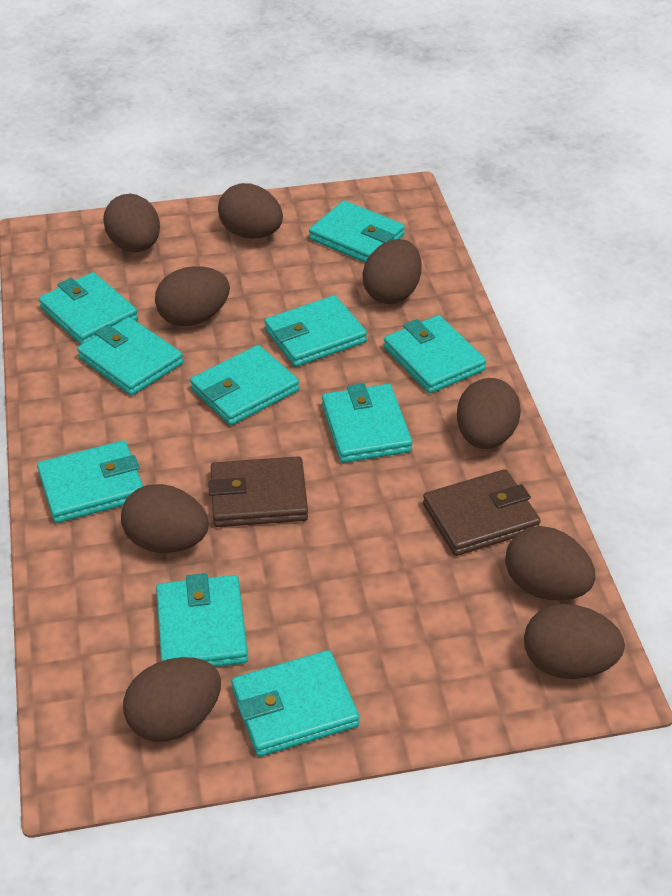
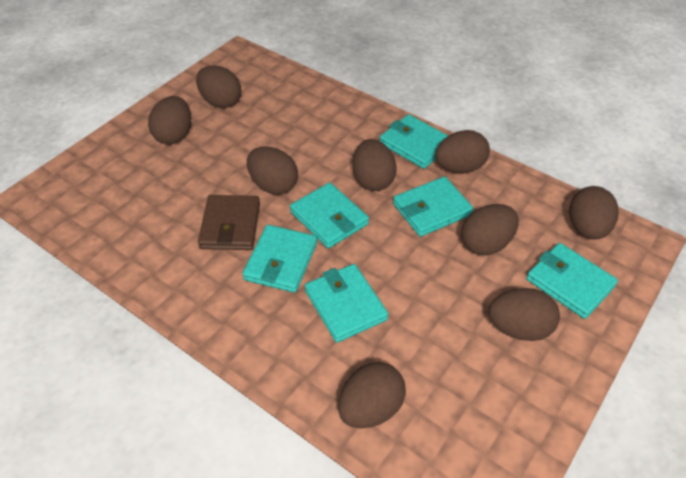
brown wallet: [208,456,308,527] [423,469,541,556] = 2 -> [198,195,260,250] = 1
turquoise wallet: [37,440,143,523] [39,272,138,345] [77,317,183,396] [156,573,248,667] [190,345,299,425] [231,650,359,757] [264,295,367,367] [309,200,405,263] [322,383,412,463] [384,315,486,393] = 10 -> [243,225,317,293] [290,183,369,248] [305,264,388,343] [380,114,448,169] [393,176,474,237] [526,243,618,319] = 6

